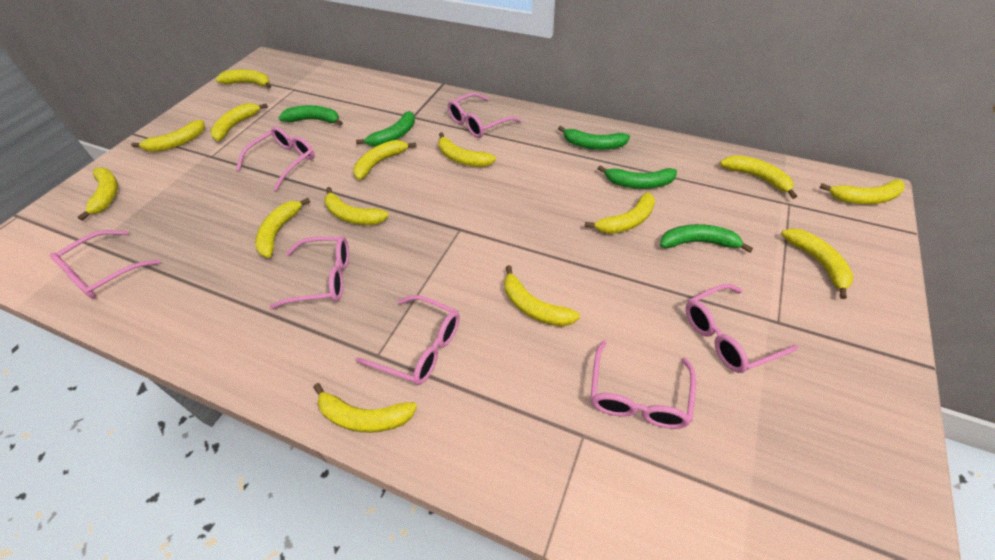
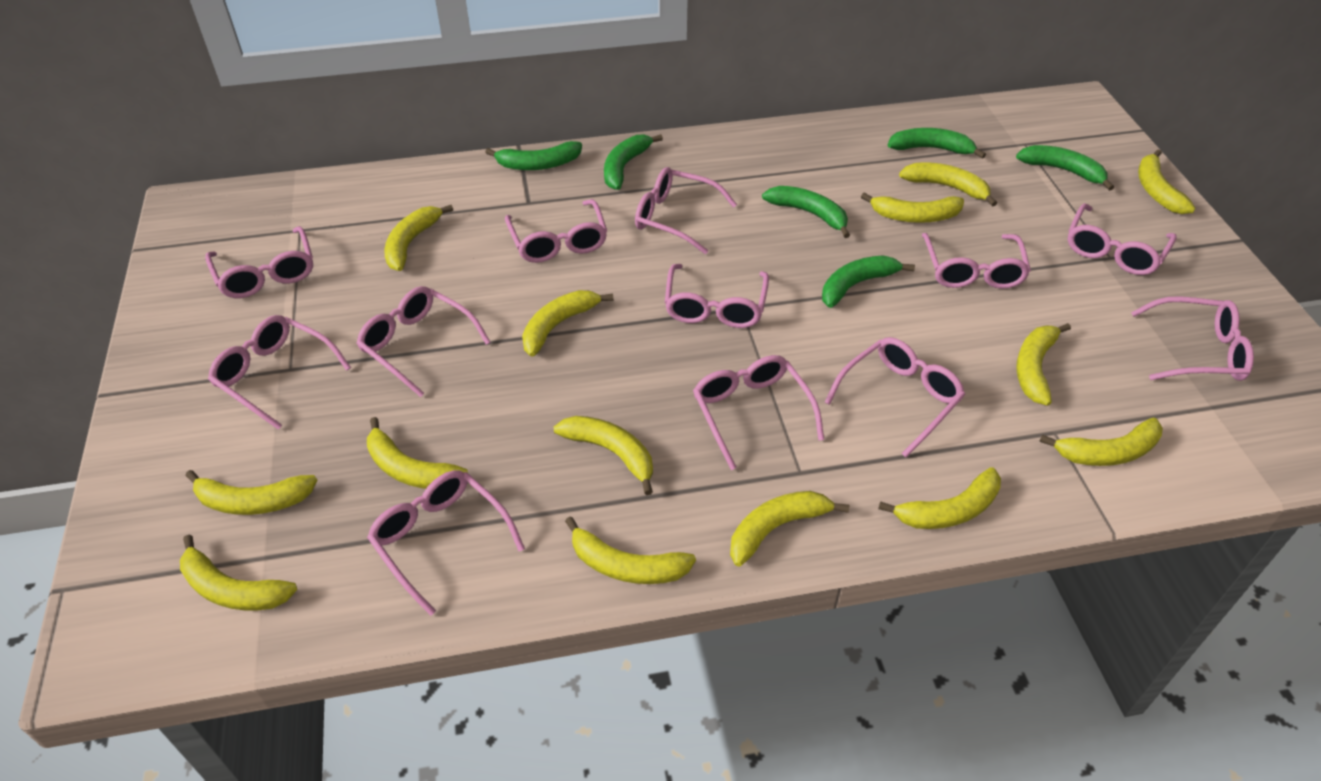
green banana: [279,105,343,126] [356,111,415,146] [558,126,630,150] [598,165,677,189] [660,224,753,253] = 5 -> [485,141,582,170] [604,134,663,190] [762,186,850,238] [822,255,915,308] [887,128,986,159] [1016,145,1114,191] = 6
pink glasses: [50,230,160,299] [236,126,315,191] [269,236,349,310] [355,295,460,385] [448,93,521,138] [591,340,696,429] [685,284,798,373] = 7 -> [205,226,313,298] [208,315,351,430] [356,286,490,397] [367,470,525,616] [505,199,607,263] [635,167,737,254] [665,264,769,328] [693,355,824,470] [825,337,965,457] [922,233,1031,289] [1068,203,1177,275] [1131,296,1254,381] = 12

